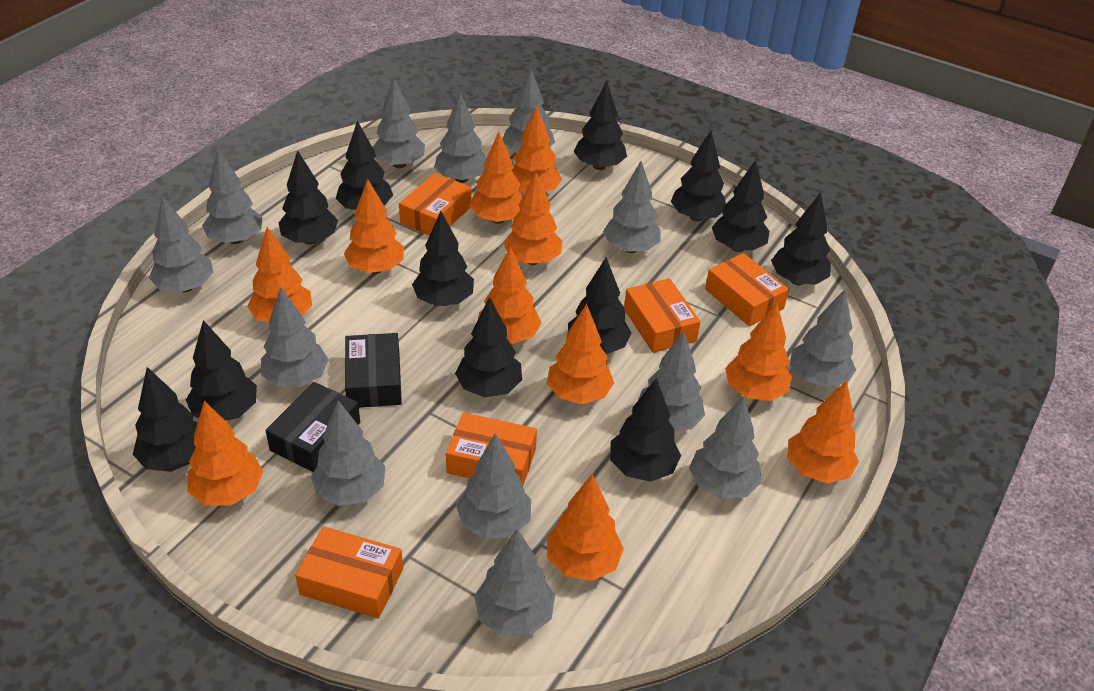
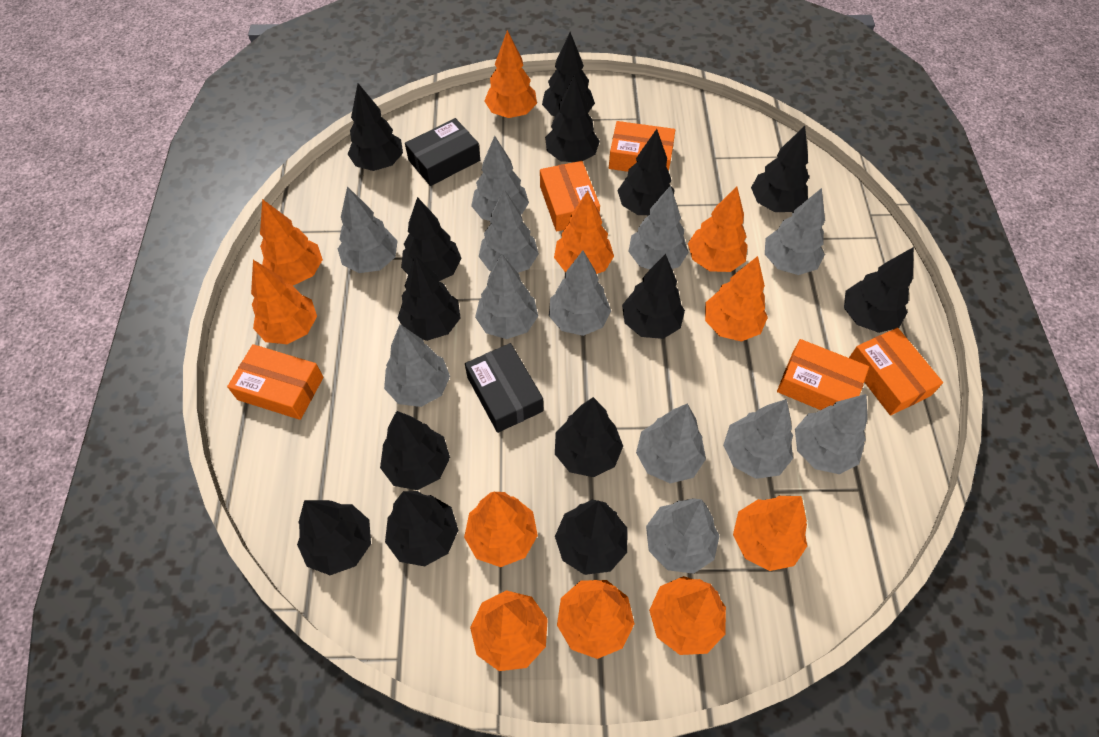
black tree: [133,367,198,472] [186,320,257,421] [279,150,338,245] [336,121,393,210] [412,211,474,306] [455,297,522,397] [568,257,631,354] [574,81,627,170] [610,378,681,482] [671,131,726,221] [712,160,769,252] [771,192,831,285] = 12 -> [297,500,371,575] [348,83,403,171] [380,411,450,490] [385,491,458,566] [398,255,461,341] [401,197,462,281] [542,32,595,116] [545,75,600,162] [555,397,623,477] [555,500,627,575] [617,129,675,215] [622,254,685,339] [751,126,809,212] [844,247,914,333] = 14
grey tree: [149,196,213,292] [202,150,262,244] [261,287,329,387] [311,401,385,506] [372,78,425,168] [434,92,486,183] [456,433,531,539] [474,528,555,636] [503,68,555,151] [603,161,661,253] [638,331,705,431] [689,396,762,499] [790,289,856,388] = 13 -> [338,186,398,273] [384,324,450,407] [471,136,529,221] [475,254,538,339] [479,189,539,273] [549,251,611,336] [628,185,689,269] [636,404,706,483] [646,498,720,574] [723,399,793,479] [765,188,825,275] [795,394,868,474] = 12

